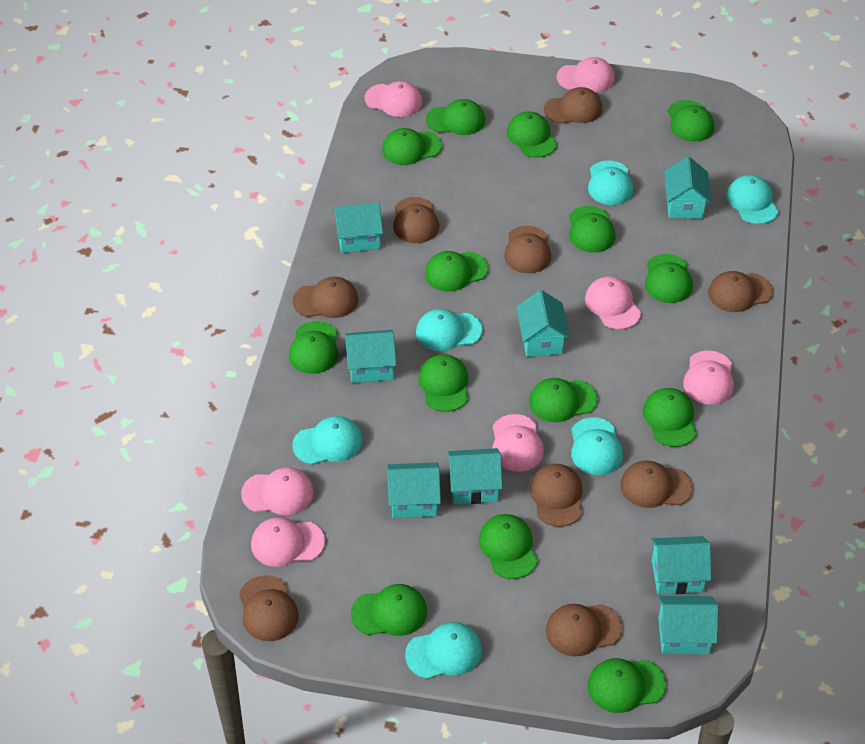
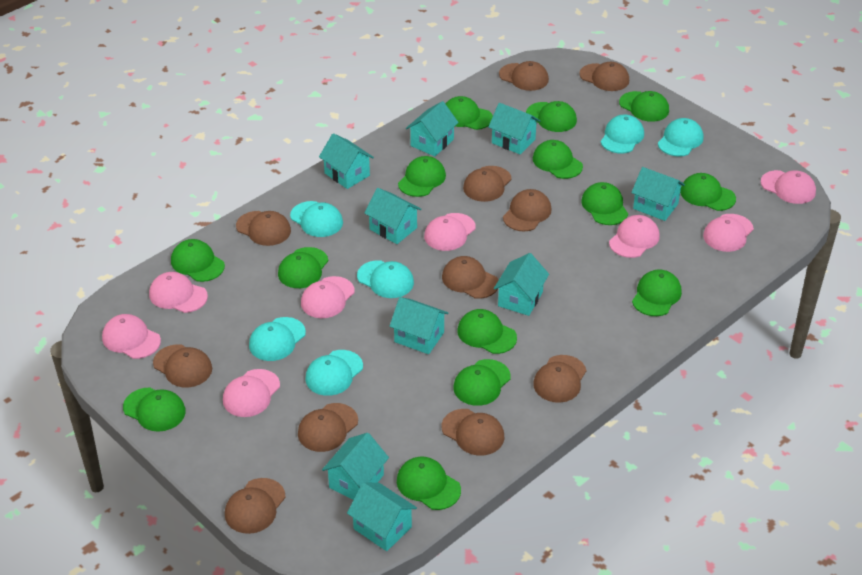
brown cap: [239,575,299,641] [293,277,358,318] [393,197,439,243] [504,226,551,274] [530,464,582,527] [544,87,602,124] [546,604,622,656] [620,460,693,508] [708,271,773,312] = 9 -> [153,344,212,388] [225,478,286,534] [236,211,291,246] [298,403,358,452] [442,256,498,299] [442,409,504,456] [463,166,512,202] [499,61,549,91] [503,189,552,231] [533,355,586,403] [579,62,629,91] = 11
pink cap: [241,467,314,515] [251,517,325,567] [365,81,422,117] [492,414,544,472] [557,57,615,92] [585,276,641,329] [683,351,734,405] = 7 -> [102,314,161,359] [149,272,208,313] [223,369,280,417] [301,276,355,318] [424,213,476,251] [609,215,660,258] [703,214,754,252] [761,170,816,204] = 8
turquoise house: [333,202,383,253] [345,330,396,383] [387,462,441,518] [447,448,503,504] [516,290,570,357] [651,536,711,594] [658,596,718,654] [664,156,711,219] = 8 -> [319,133,374,189] [322,433,389,500] [347,482,417,551] [365,188,421,244] [390,297,448,354] [406,101,459,156] [488,103,540,154] [494,253,549,316] [631,167,685,221] = 9

